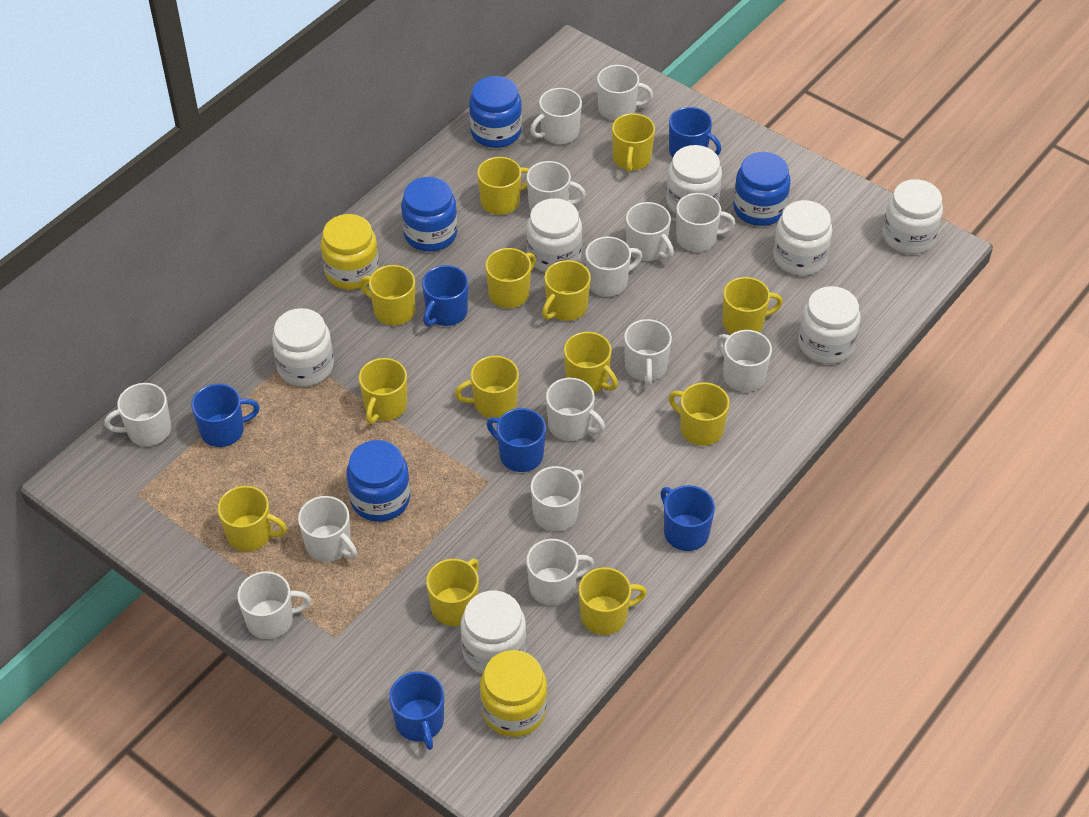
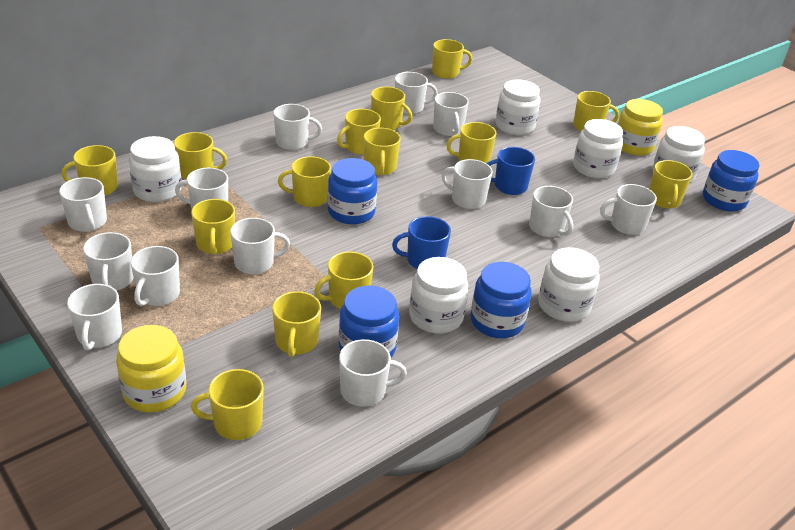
blue mug: [191,384,259,447] [389,672,444,750] [422,265,468,327] [487,408,546,472] [660,485,715,551] [669,107,721,157] = 6 -> [392,216,451,269] [486,147,535,195] = 2
white jar: [272,308,334,387] [461,590,527,674] [527,198,582,273] [666,145,722,213] [773,200,833,276] [799,286,861,364] [882,179,943,254] = 7 -> [129,136,182,202] [409,257,469,334] [495,79,541,135] [538,247,600,322] [573,119,623,178] [653,126,705,184] = 6
white mug: [104,383,171,446] [237,571,311,639] [298,496,357,562] [526,539,594,606] [527,161,586,211] [530,88,582,144] [531,466,584,532] [546,378,605,441] [585,237,642,297] [597,65,653,120] [624,319,672,386] [626,202,674,261] [676,193,735,252] [717,330,772,392] = 14 -> [59,177,107,232] [67,284,122,351] [83,232,134,291] [131,246,180,306] [175,168,228,210] [230,218,290,274] [274,104,322,150] [339,339,407,407] [395,72,438,114] [433,92,469,136] [442,159,493,209] [529,186,573,237] [600,184,657,235] = 13
yellow mug: [218,486,287,552] [359,265,415,326] [359,358,407,424] [426,559,479,626] [455,356,519,418] [477,157,529,215] [485,248,536,308] [542,260,591,321] [564,332,618,393] [579,567,647,635] [612,113,655,173] [669,382,729,446] [722,277,783,334] = 13 -> [62,145,118,196] [174,132,227,180] [191,199,235,255] [191,369,264,440] [272,291,321,357] [278,156,331,207] [314,252,373,309] [337,109,381,155] [364,128,401,175] [371,87,412,130] [432,39,473,79] [446,122,497,163] [573,91,619,131] [649,160,693,208] = 14

